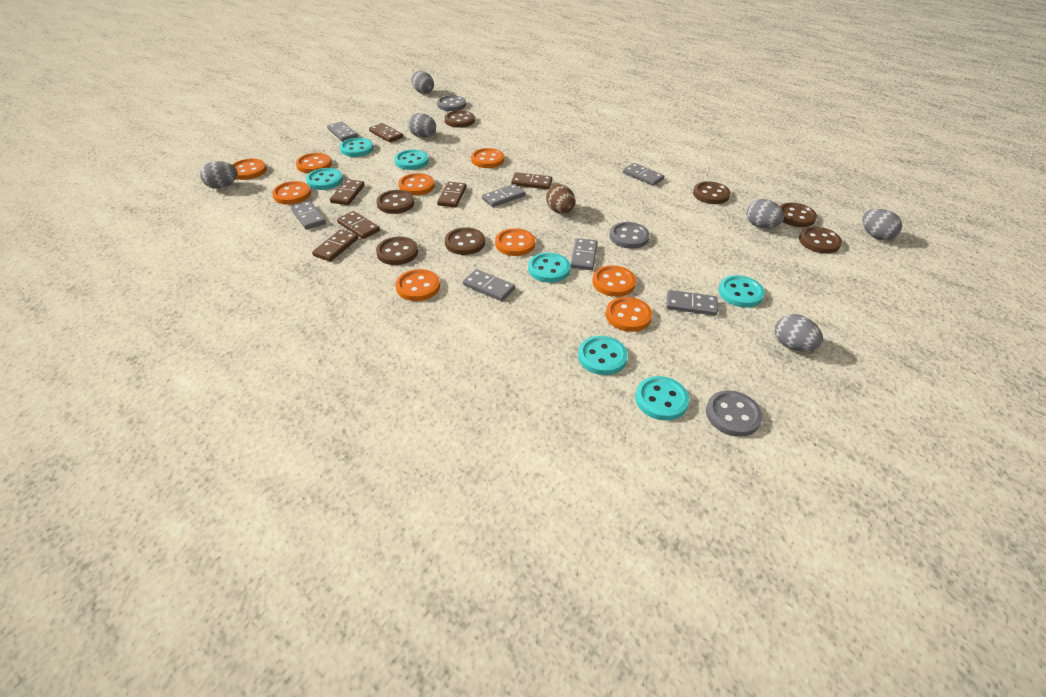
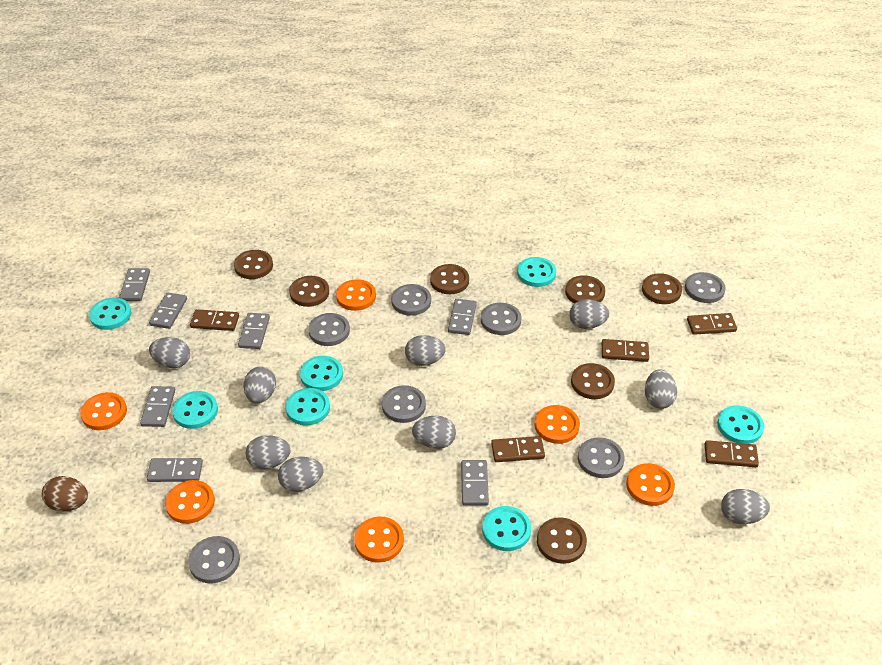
brown domino: [312,229,358,262] [330,179,365,205] [337,211,380,239] [369,123,403,143] [437,182,467,208] [511,172,552,189] = 6 -> [190,309,239,331] [491,436,545,462] [602,339,649,362] [687,313,737,335] [705,440,759,467] = 5
grey button: [437,95,466,111] [610,222,650,249] [706,390,763,437] = 3 -> [188,536,240,583] [308,313,350,346] [382,385,426,423] [391,284,431,316] [481,303,521,335] [578,437,625,478] [685,272,726,303] = 7
grey egg: [200,161,238,189] [408,113,436,137] [411,71,434,94] [747,199,784,228] [775,314,823,351] [862,209,902,240] = 6 -> [149,337,190,368] [243,366,276,403] [246,435,291,469] [278,457,323,492] [405,335,446,366] [412,416,456,449] [569,299,609,329] [645,369,677,409] [721,489,770,524] = 9
orange button: [232,159,267,180] [272,181,311,204] [296,153,332,173] [395,269,440,301] [398,173,435,196] [471,148,504,168] [495,228,535,256] [592,265,636,297] [606,297,652,332] = 9 -> [80,392,127,430] [165,480,215,524] [336,279,376,311] [354,516,404,563] [535,405,580,444] [626,463,675,506] = 6

